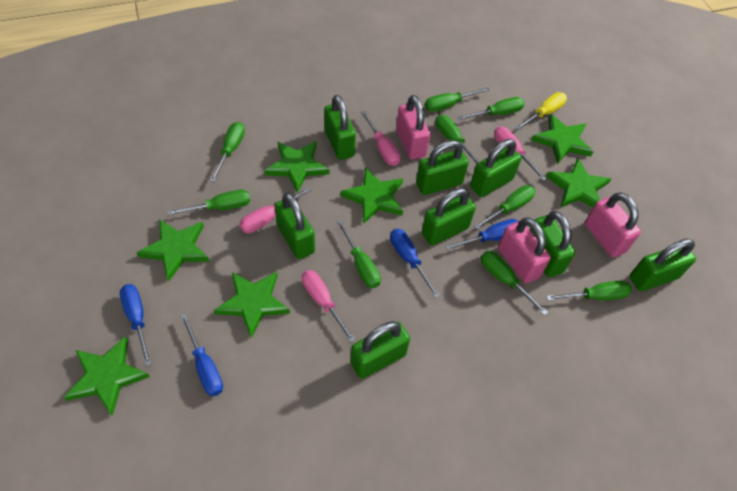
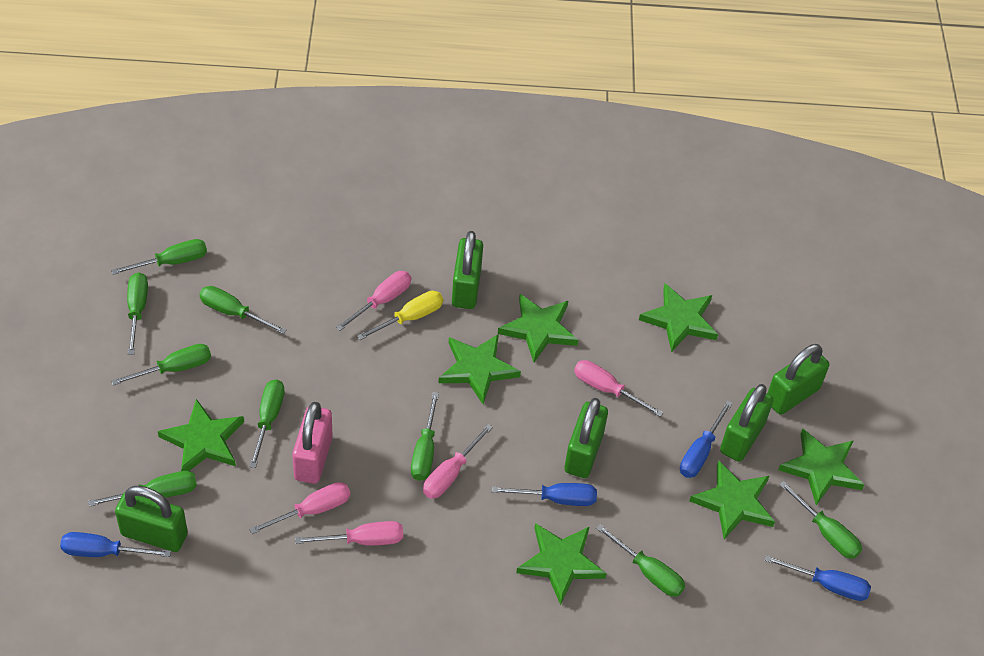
green padlock: [275,192,315,259] [324,95,356,160] [350,321,410,379] [416,140,469,195] [422,188,476,246] [470,139,522,197] [530,211,575,277] [630,238,696,291] = 8 -> [115,486,188,552] [452,231,483,309] [564,398,608,478] [720,384,773,462] [767,344,829,415] = 5
pink padlock: [396,95,430,160] [498,217,551,283] [585,192,641,258] = 3 -> [292,402,333,484] = 1
pink screwdriver: [239,187,311,233] [302,270,356,343] [361,111,400,166] [494,126,547,181] = 4 -> [249,482,350,534] [295,521,403,545] [336,271,411,331] [423,424,493,499] [574,360,664,417] = 5

